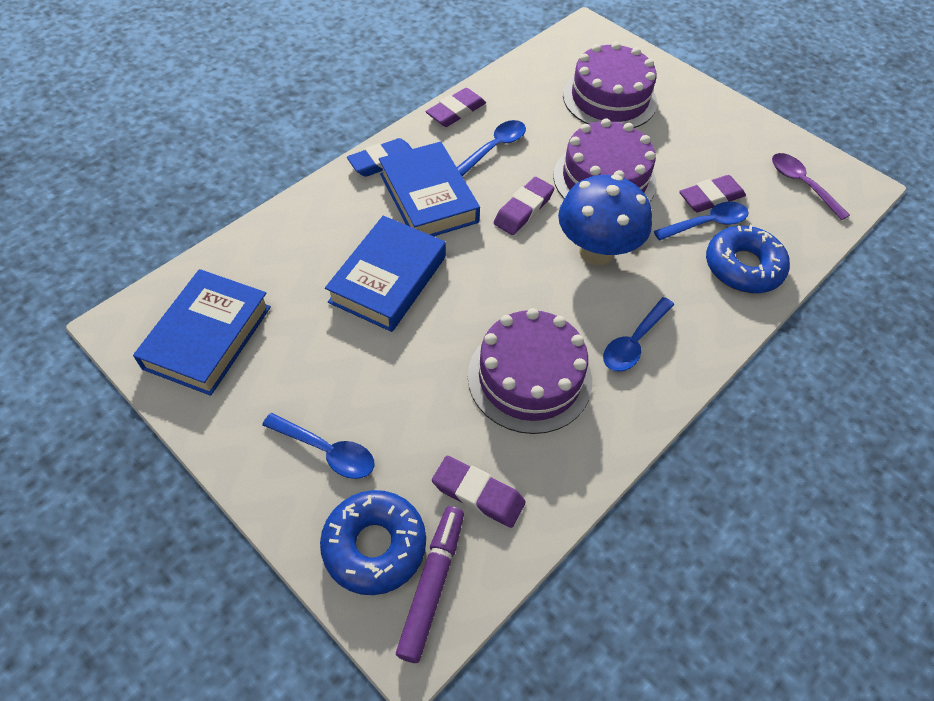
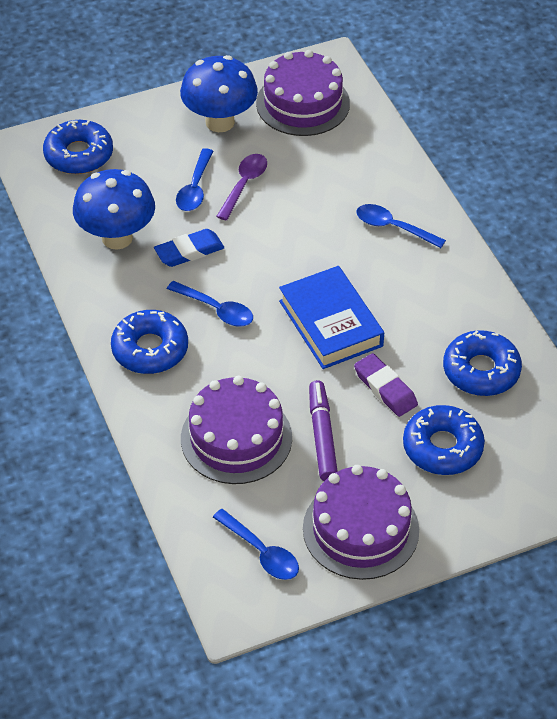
blue book: [133,269,271,396] [325,216,446,332] [379,142,480,236] = 3 -> [279,266,384,369] = 1
blue donut: [320,490,426,595] [706,225,790,293] = 2 -> [43,120,113,174] [111,310,188,374] [403,405,485,475] [443,330,522,396] = 4
blue mushroom: [558,174,652,265] = 1 -> [73,169,155,250] [180,55,258,132] = 2
purple eraser: [426,88,486,127] [432,456,525,528] [494,177,554,235] [679,175,746,212] = 4 -> [354,353,418,417] = 1

